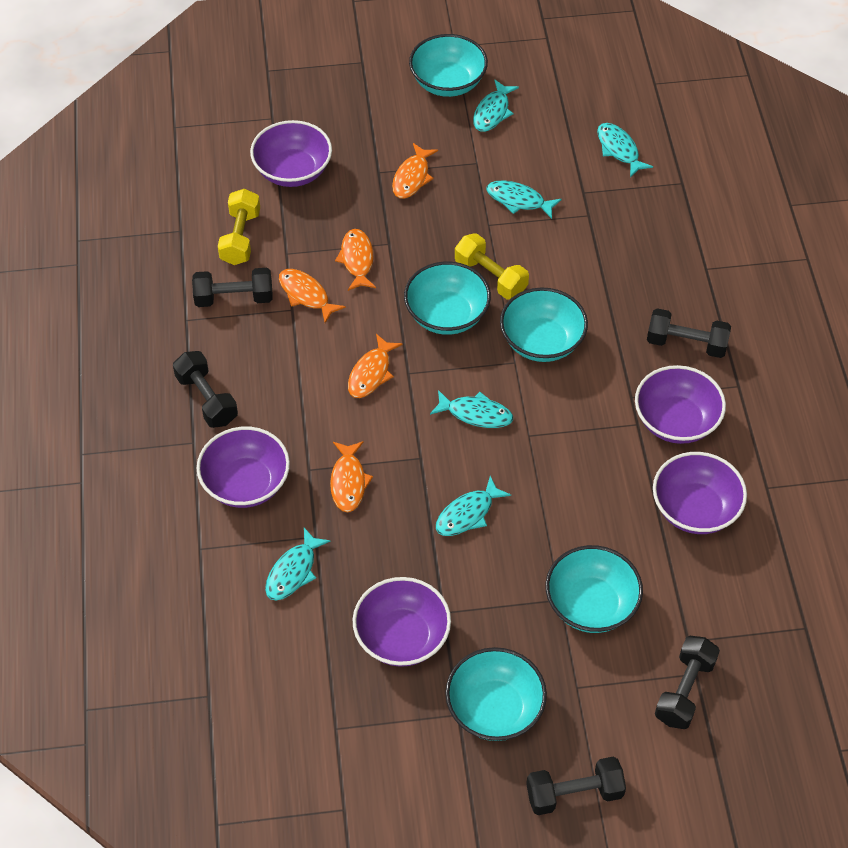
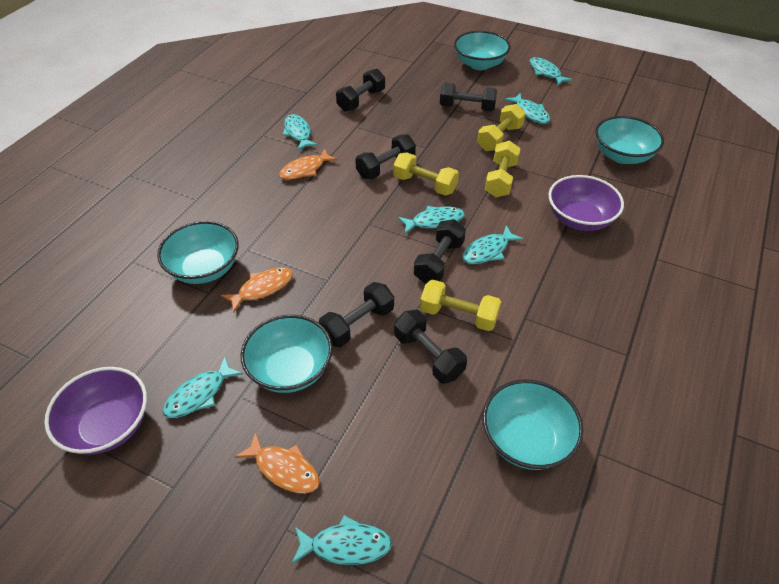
black dumbbell: [173,351,238,428] [192,268,273,307] [526,757,626,815] [647,308,731,358] [655,636,720,729] = 5 -> [319,282,394,347] [336,68,385,112] [355,134,416,179] [394,310,467,384] [414,219,466,284] [440,83,497,111] = 6
orange fish: [279,269,346,323] [330,441,373,512] [335,229,376,291] [348,334,403,398] [392,143,438,199] = 5 -> [221,267,293,313] [235,431,320,494] [279,149,338,180] = 3
purple bowl: [196,426,290,508] [250,120,332,187] [353,577,451,667] [635,365,726,444] [653,452,747,534] = 5 -> [44,367,147,455] [548,175,624,231] = 2
turquoise fish: [265,528,331,601] [430,390,513,428] [436,476,511,536] [473,79,519,132] [486,180,562,219] [597,123,653,178] = 6 -> [162,357,243,418] [282,114,318,151] [292,515,392,565] [398,206,465,234] [462,225,523,264] [505,93,550,124] [529,57,573,85] = 7
yellow dumbbell: [218,189,260,265] [455,233,529,299] = 2 -> [393,152,459,196] [420,280,501,331] [477,104,526,151] [485,140,521,197] = 4

